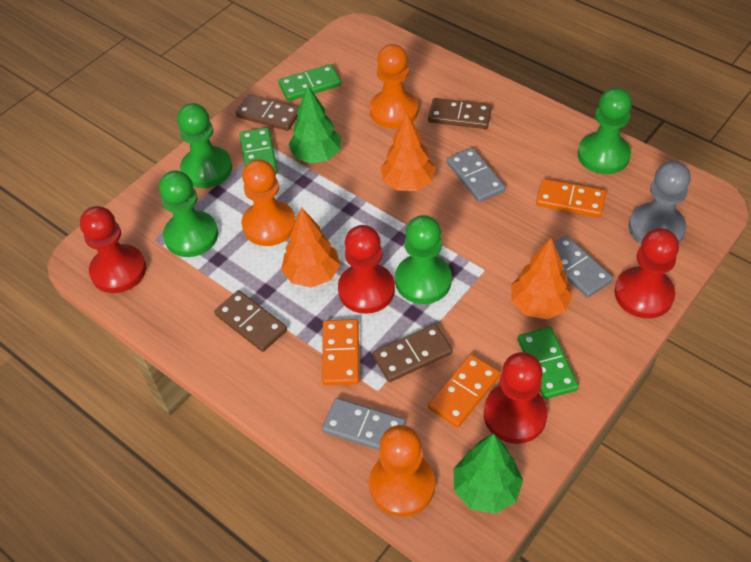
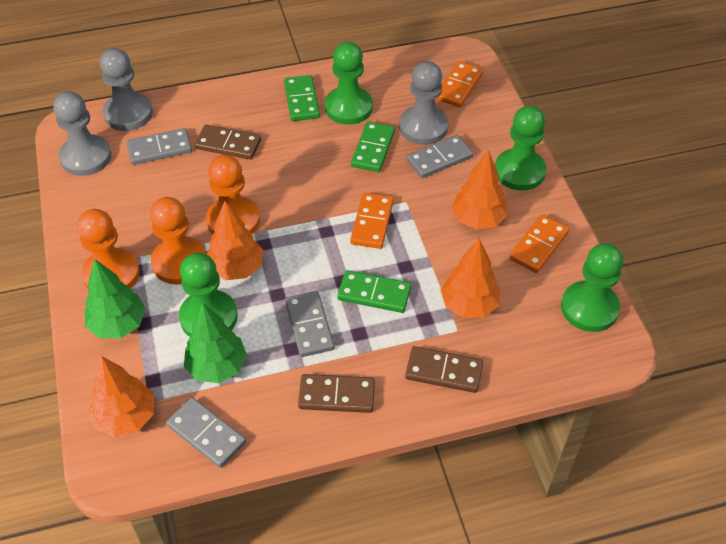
brown domino: [214,290,287,352] [236,94,299,131] [373,324,453,382] [428,98,492,129] = 4 -> [195,125,261,160] [298,374,375,413] [405,346,483,393] = 3
grey domino: [322,398,406,451] [447,148,505,202] [554,236,613,298] = 3 -> [127,128,192,165] [166,397,246,468] [285,291,334,357] [406,135,473,178] = 4
grey pawn: [629,161,691,244] = 1 -> [53,91,111,176] [100,48,153,131] [399,61,448,145] = 3
orange tree: [281,207,340,288] [381,113,435,191] [511,238,572,319] = 3 -> [89,356,154,437] [207,201,264,280] [440,238,500,318] [452,150,508,229] = 4
red pawn: [80,206,146,293] [338,225,395,314] [484,352,548,444] [615,228,679,318] = 4 -> none = 0

